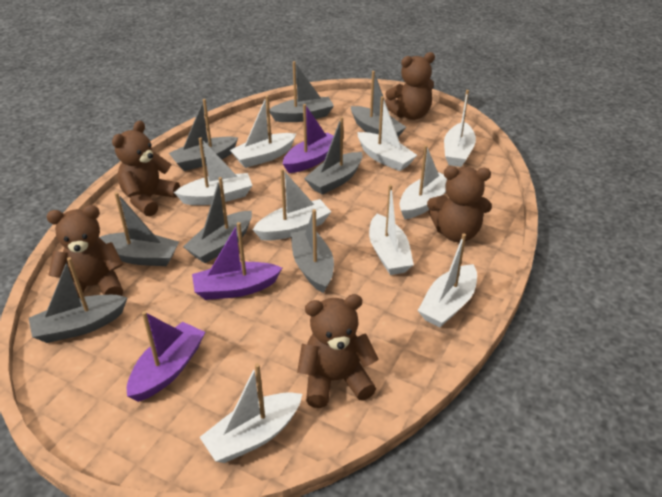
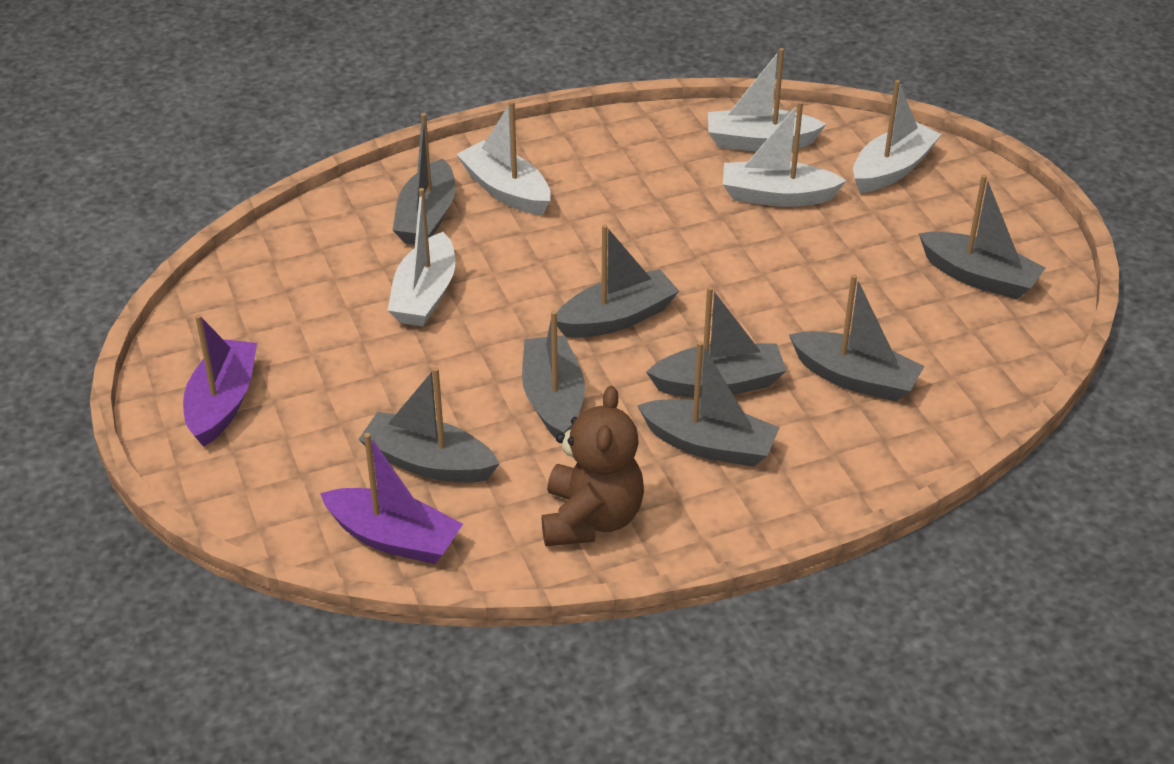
brown teddy bear: [47,205,123,298] [112,121,180,216] [297,294,378,408] [385,52,435,120] [427,166,492,242] = 5 -> [542,386,644,546] = 1
purple boat: [127,311,205,402] [192,222,282,300] [283,104,334,173] = 3 -> [183,314,257,447] [320,433,463,564] = 2
white boat: [174,137,253,205] [199,363,302,463] [230,95,296,168] [253,169,331,241] [357,96,417,171] [369,184,414,275] [399,145,447,219] [418,233,477,327] [444,90,476,167] = 9 -> [387,188,455,326] [456,101,551,215] [708,48,826,151] [723,101,846,207] [853,80,942,193] = 5

